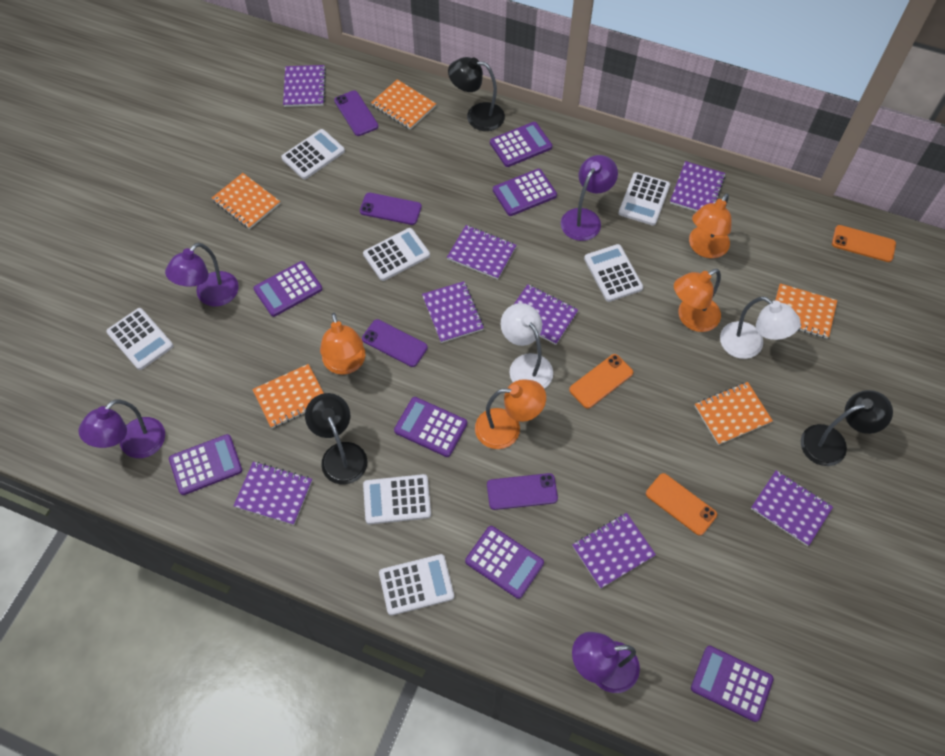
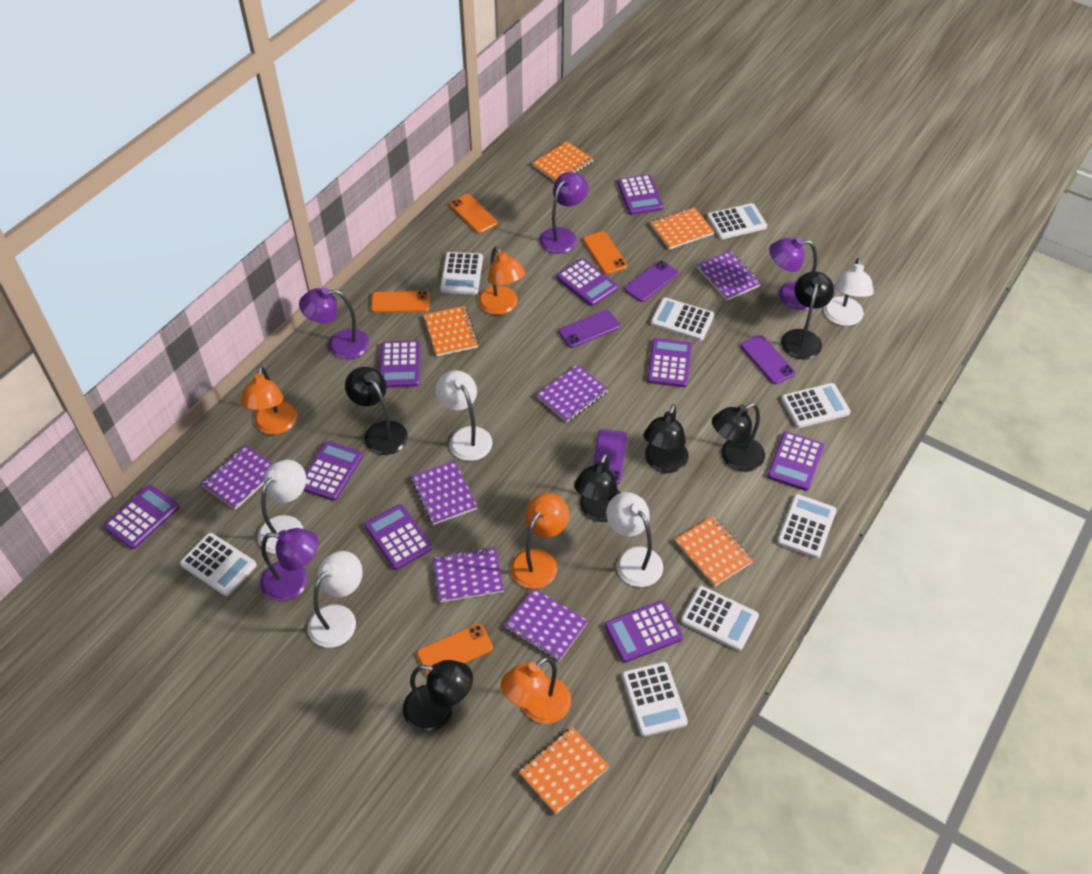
black lamp: [305,393,367,485] [448,57,505,131] [801,390,893,466] = 3 -> [345,367,408,455] [403,660,473,732] [574,453,620,522] [643,404,689,473] [712,403,765,472] [781,271,834,360] = 6
orange phone: [569,354,633,409] [646,473,717,536] [832,225,896,262] = 3 -> [371,291,430,313] [417,624,493,676] [449,194,497,234] [583,231,627,275] = 4
purple calculator: [169,434,242,495] [253,261,322,317] [394,397,467,457] [465,526,544,599] [490,122,552,167] [493,169,557,216] [691,646,774,722] = 7 -> [104,485,179,549] [303,441,363,501] [364,504,432,570] [380,341,421,388] [556,258,618,306] [604,600,683,663] [617,174,663,215] [647,338,692,387] [767,431,824,491] = 9
purple notebook: [233,462,312,525] [283,65,326,107] [422,281,484,343] [447,225,516,280] [513,284,578,345] [572,513,656,589] [670,161,726,212] [751,470,833,546] = 8 -> [202,445,273,510] [411,461,477,525] [433,547,504,602] [504,588,588,661] [536,364,608,422] [697,251,761,300] = 6
white calculator: [106,308,173,370] [281,129,345,179] [363,228,430,281] [363,474,431,524] [379,554,454,616] [584,244,643,302] [618,172,670,225] = 7 -> [180,533,257,596] [440,252,483,294] [622,662,688,737] [651,297,714,341] [681,586,759,651] [707,203,767,239] [777,494,837,558] [781,383,850,428] = 8
white lamp: [501,303,553,389] [720,296,800,359] = 2 -> [258,460,306,554] [307,551,363,648] [436,370,493,461] [606,492,663,587] [824,258,874,326] = 5

